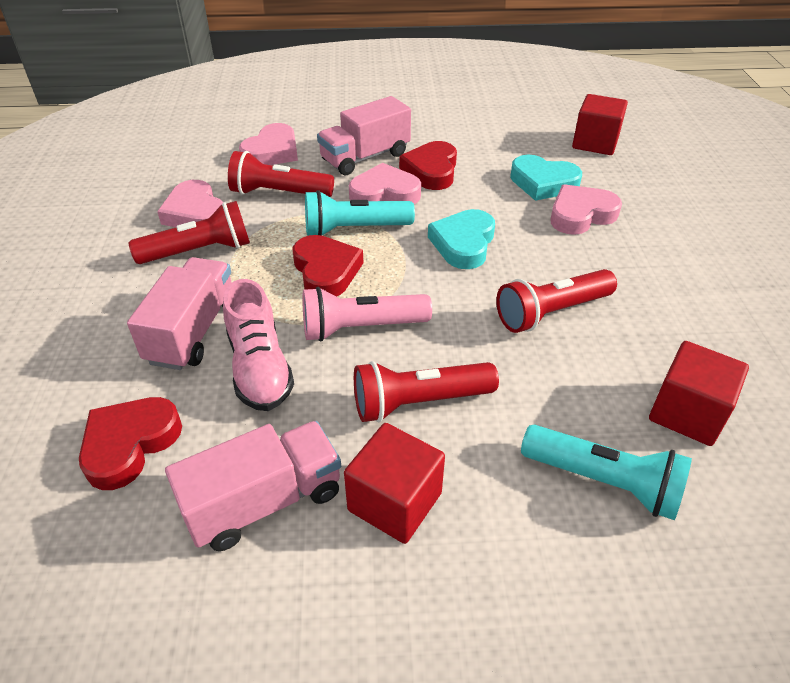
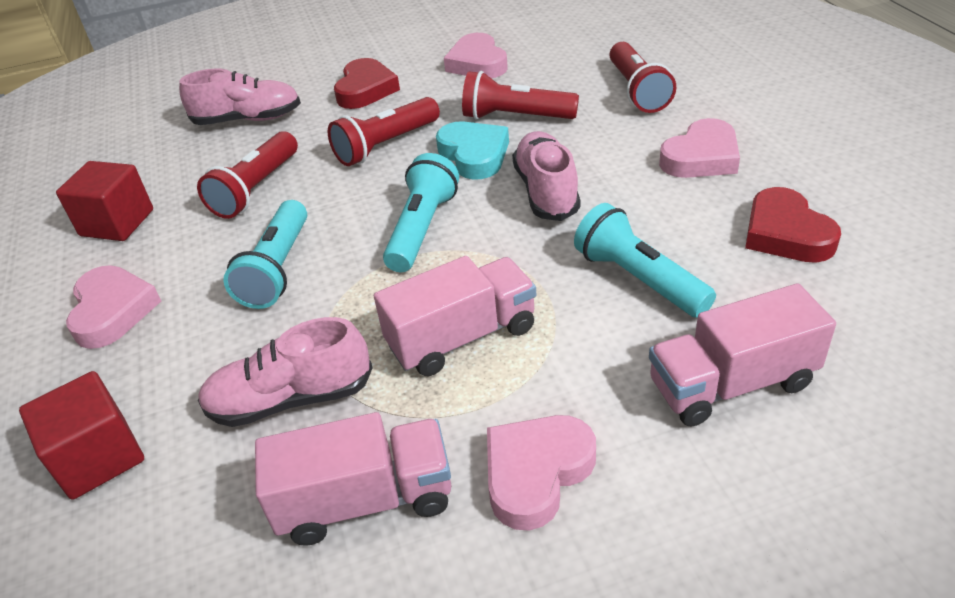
pink flashlight: [302,287,432,341] = 1 -> none = 0
pink shoe: [223,279,294,411] = 1 -> [179,69,301,125] [198,317,373,427] [512,131,580,221] = 3
red cube: [344,423,445,544] [572,94,628,155] [649,341,749,446] = 3 -> [19,371,144,500] [56,161,153,241] = 2
red heart: [79,397,182,490] [293,235,364,297] [399,141,457,190] = 3 -> [334,58,400,109] [745,187,841,263] = 2
turquoise flashlight: [305,190,415,236] [521,424,692,520] = 2 -> [223,200,307,309] [383,153,459,272] [574,203,716,318] = 3
turquoise heart: [428,209,495,269] [510,155,582,201] = 2 -> [436,121,509,180] = 1

